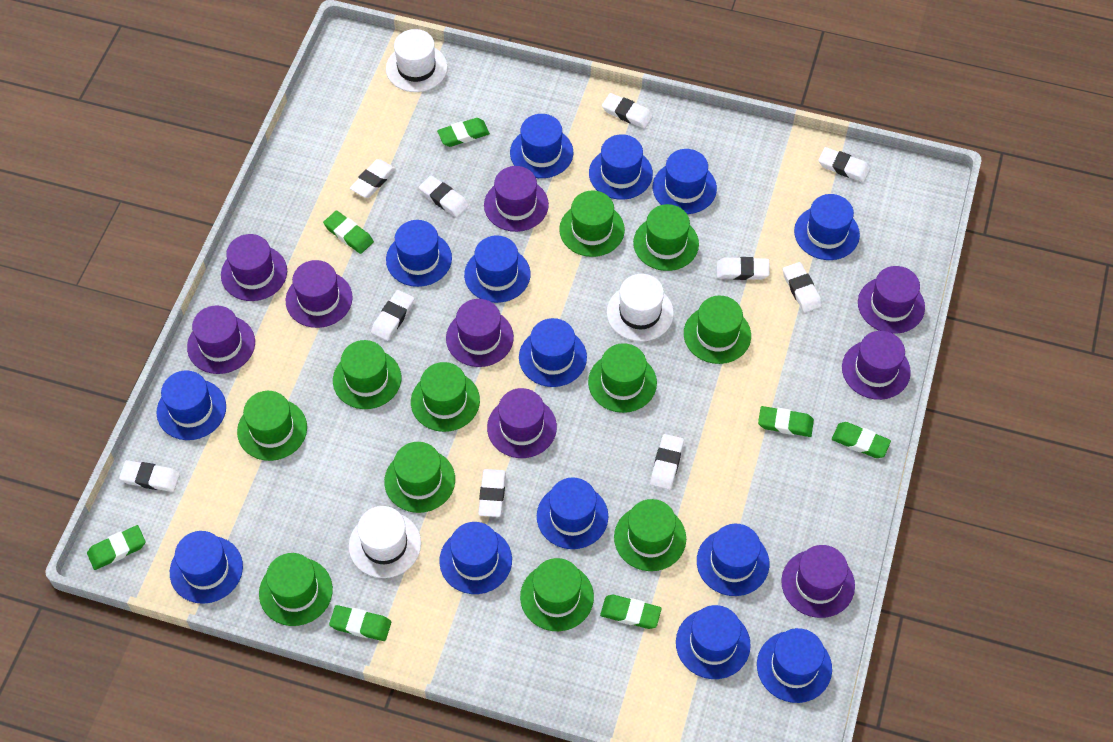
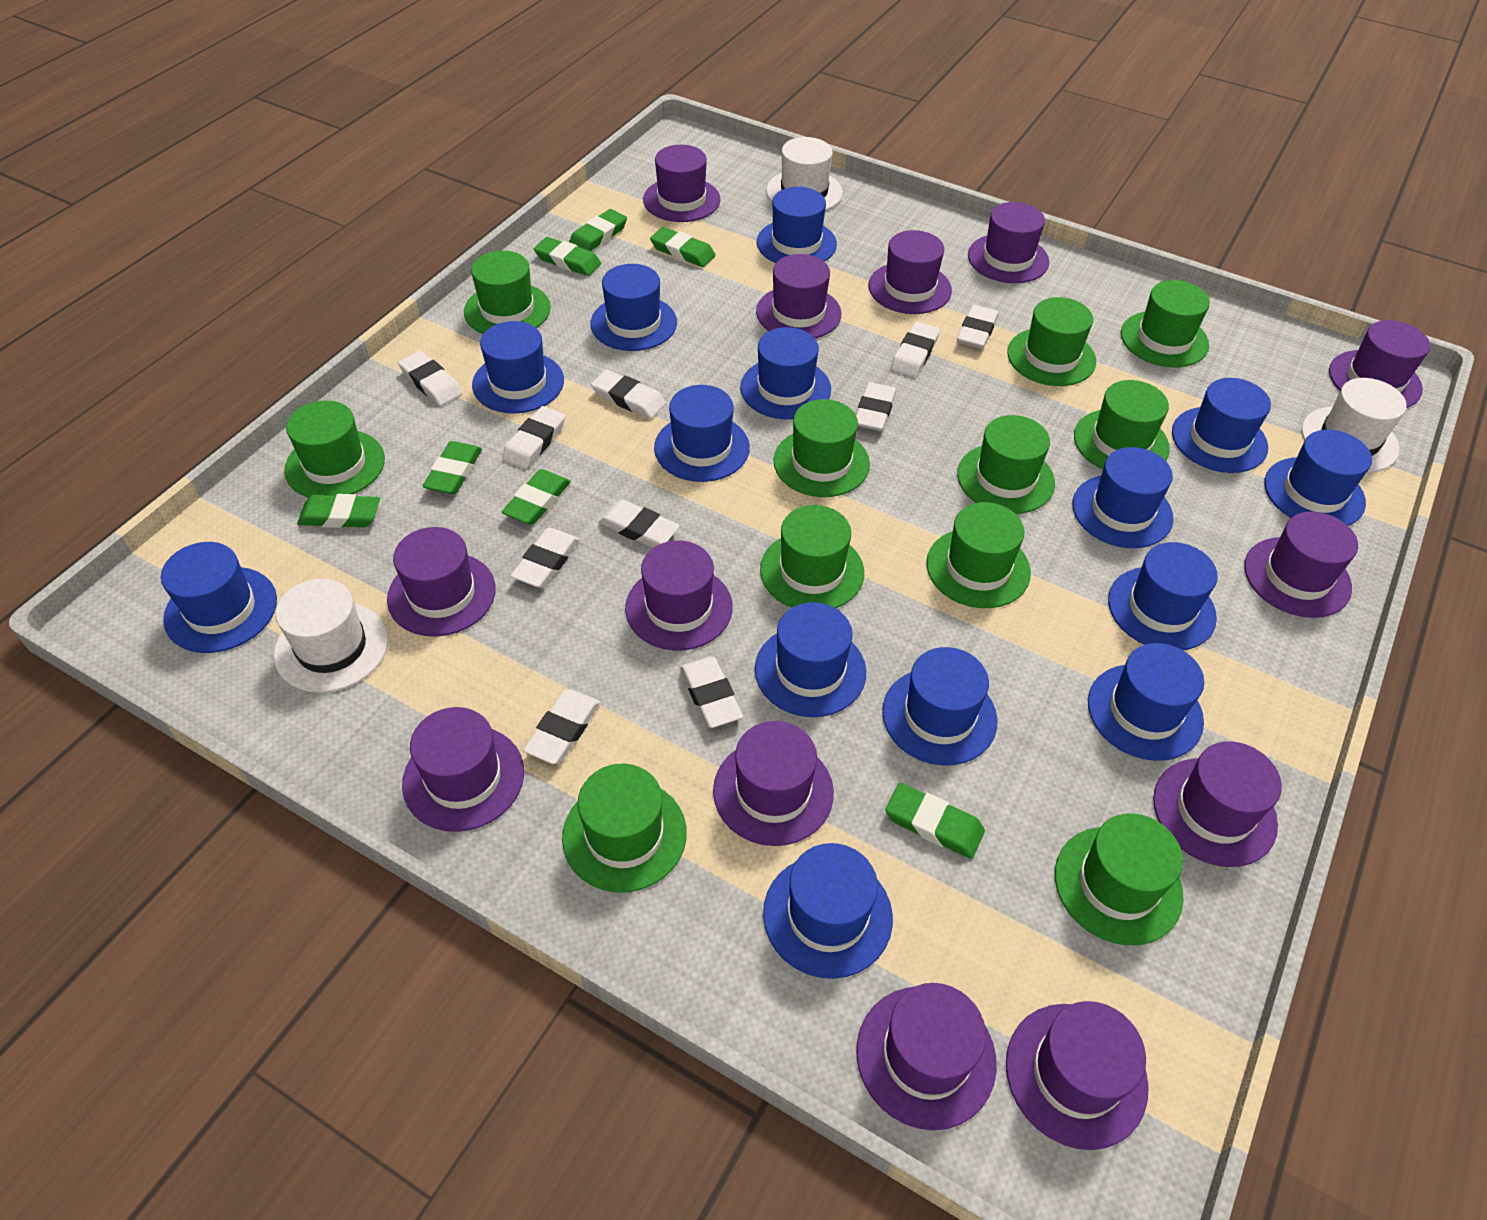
purple hat: [187,305,255,374] [221,234,287,301] [286,260,353,328] [446,299,514,367] [484,166,549,232] [487,388,557,458] [781,545,855,618] [842,331,911,400] [858,266,925,334] = 9 -> [387,527,496,637] [402,707,524,832] [625,541,733,650] [643,145,721,222] [713,721,834,846] [756,254,841,338] [856,983,997,1130] [868,230,952,314] [968,202,1049,283] [1006,1001,1149,1150] [1153,741,1282,867] [1244,512,1358,618] [1329,320,1430,408] = 13

